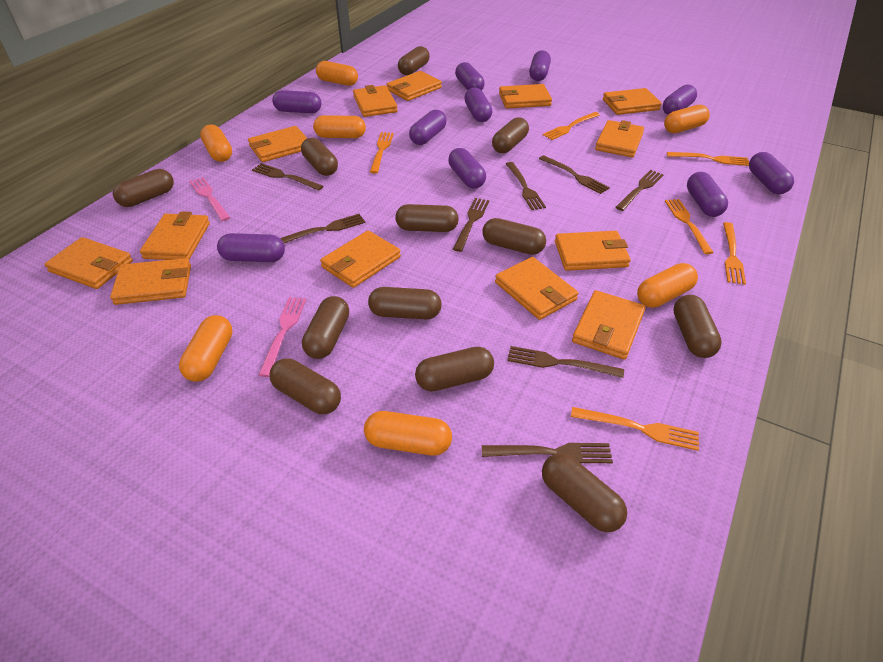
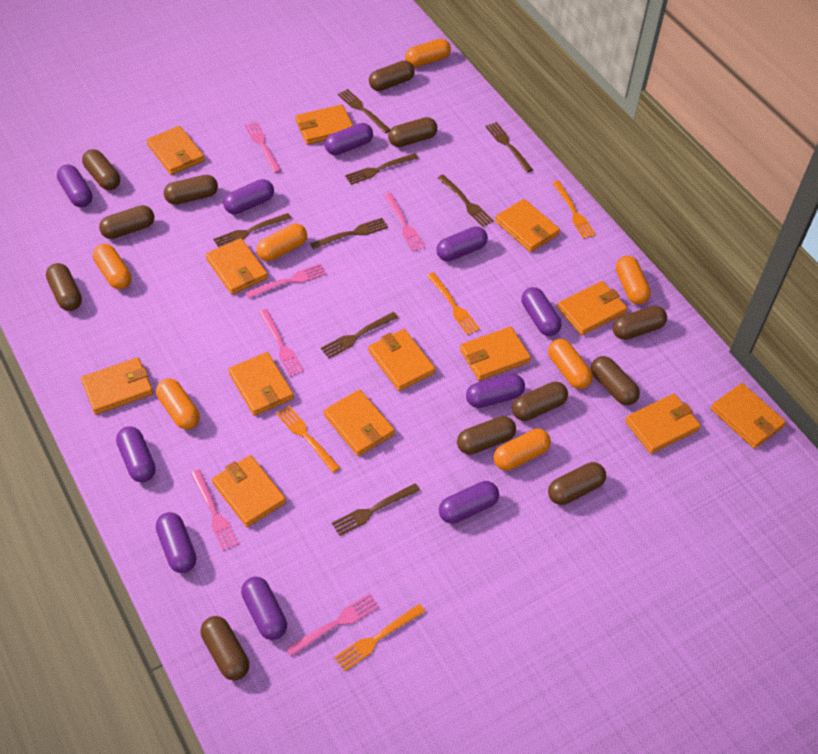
orange fork: [370,132,394,173] [543,112,600,140] [571,407,699,451] [665,199,714,254] [667,152,749,166] [723,222,746,285] = 6 -> [276,405,340,473] [334,604,425,672] [427,272,480,335] [552,181,596,239] = 4
pink fork: [189,177,230,221] [259,297,307,377] = 2 -> [191,470,239,551] [245,121,281,173] [245,263,327,298] [259,309,304,377] [286,593,379,657] [384,193,425,252] = 6

